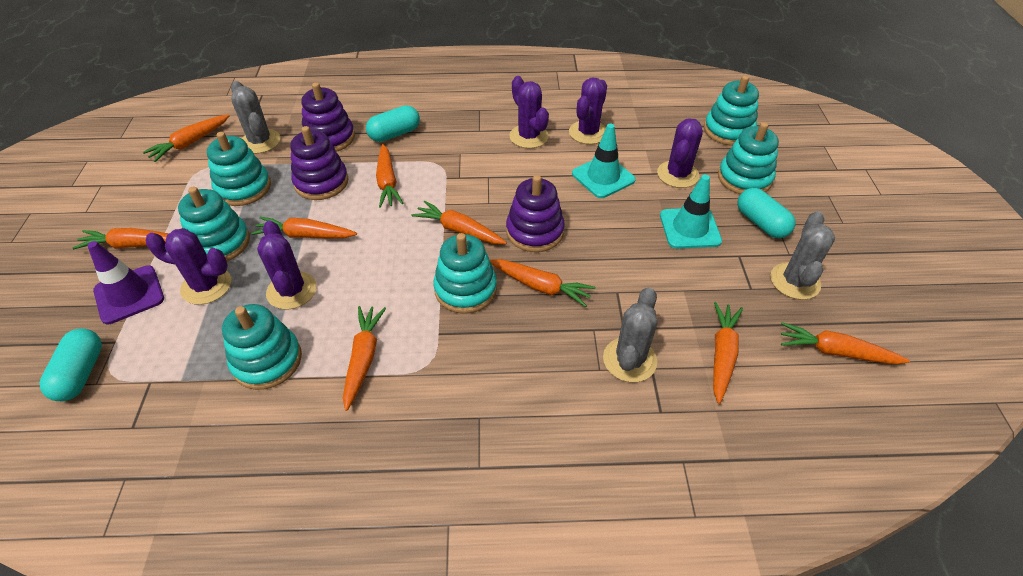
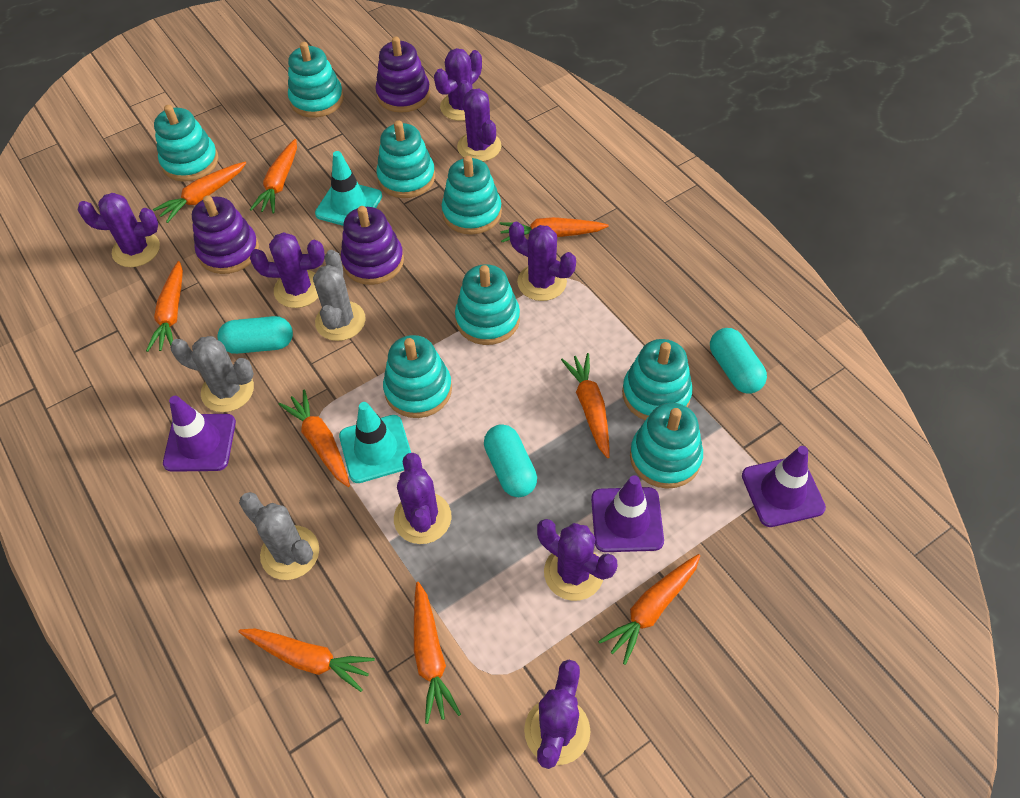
purple cactus: [146,228,231,305] [257,221,316,309] [509,76,549,148] [569,78,607,144] [657,119,703,188] = 5 -> [78,193,160,267] [250,232,325,308] [394,453,451,544] [434,48,482,121] [457,80,501,162] [509,222,576,301] [524,660,590,769] [537,519,617,601] = 8
purple traffic cone: [87,241,164,324] = 1 -> [163,396,236,472] [591,475,664,552] [742,446,826,527] = 3
turquoise stacking toy: [178,186,250,261] [207,132,271,206] [222,304,302,390] [433,233,497,314] [704,75,759,146] [718,122,779,194] = 6 -> [154,105,218,182] [288,42,344,118] [377,120,435,198] [383,335,452,418] [442,156,502,234] [455,264,520,345] [622,339,693,420] [630,403,703,489] = 8

